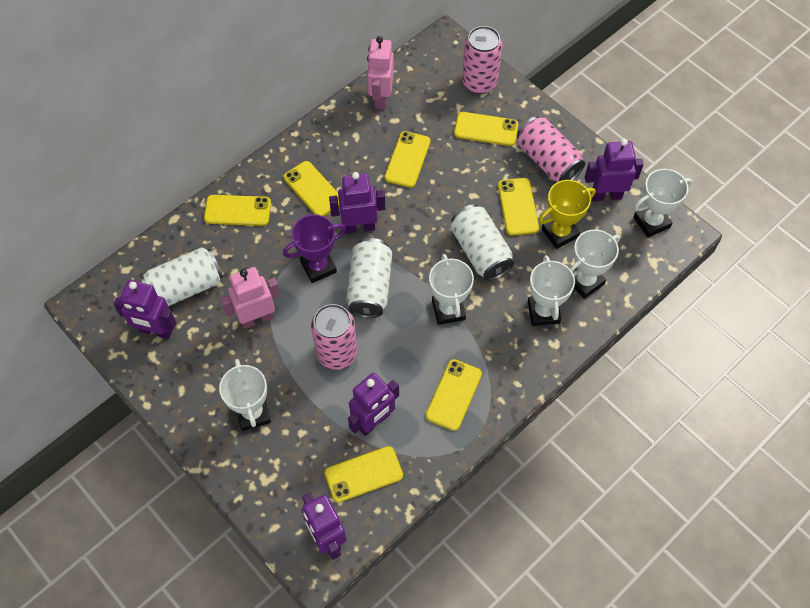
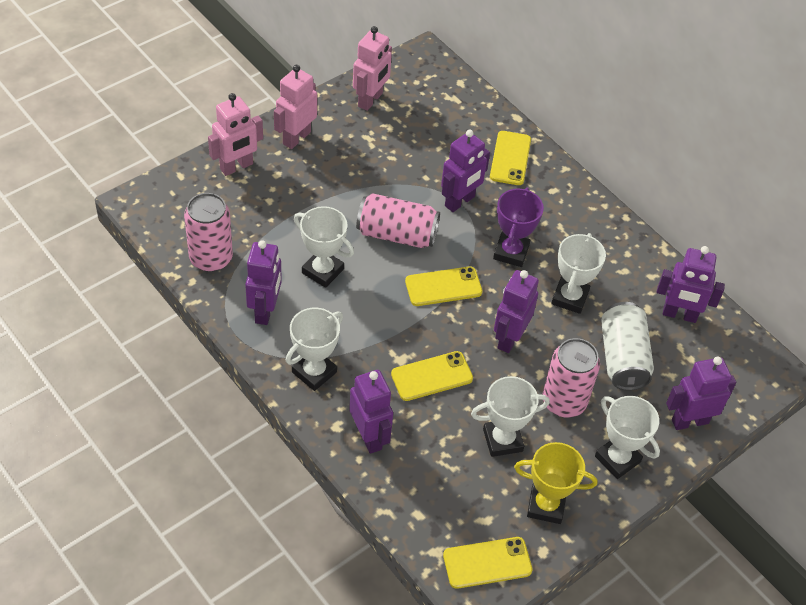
pink robot: [220,267,280,329] [367,36,394,109] = 2 -> [208,93,263,176] [274,65,317,149] [353,26,392,111] = 3
purple robot: [114,280,176,339] [301,493,346,560] [329,172,385,234] [348,373,399,436] [585,139,644,201] = 5 -> [245,240,282,325] [349,370,393,454] [441,130,490,212] [494,270,539,353] [657,246,725,323] [666,356,736,430] = 6
white can: [141,247,223,306] [346,238,392,318] [451,204,514,281] = 3 -> [601,302,654,391] = 1
yellow phone: [204,195,271,226] [284,161,339,216] [325,446,403,502] [385,131,430,188] [426,359,482,431] [454,112,518,146] [498,178,539,236] = 7 -> [391,351,473,401] [405,266,483,306] [443,537,532,589] [490,131,531,185] = 4

